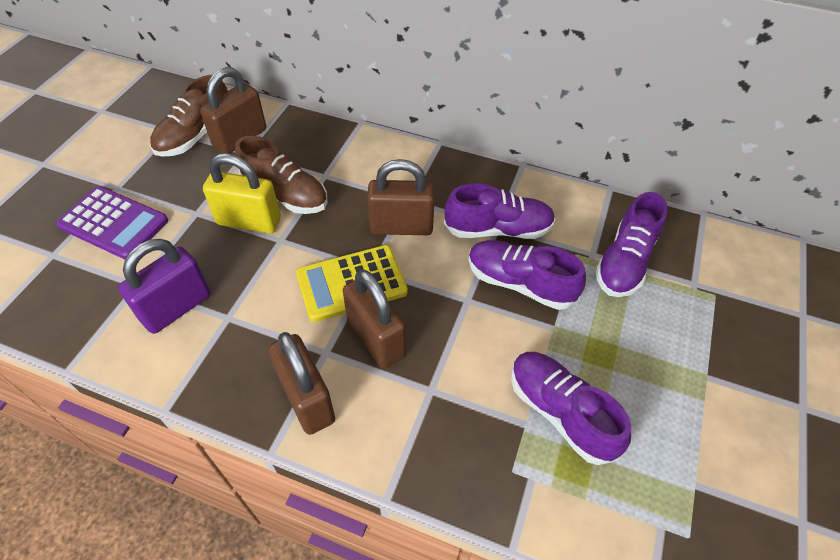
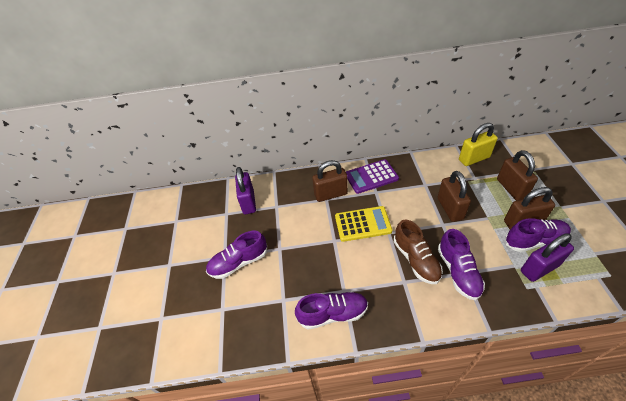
brown shoe: [150,75,228,157] [235,136,327,214] = 2 -> [394,220,443,284] = 1
purple padlock: [118,239,211,334] = 1 -> [235,167,256,214] [521,233,574,282] = 2

